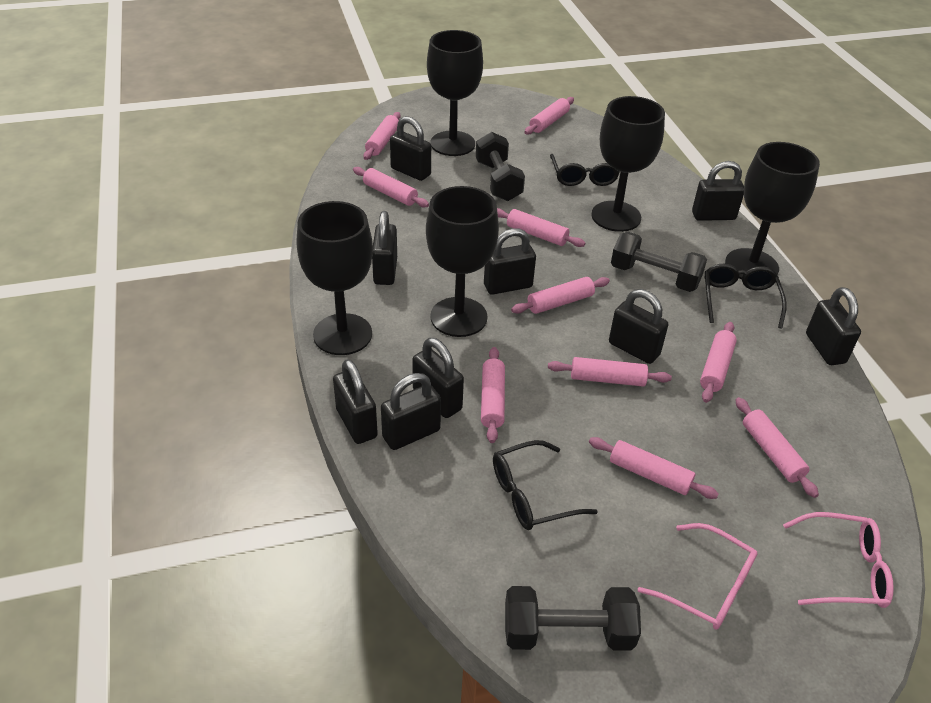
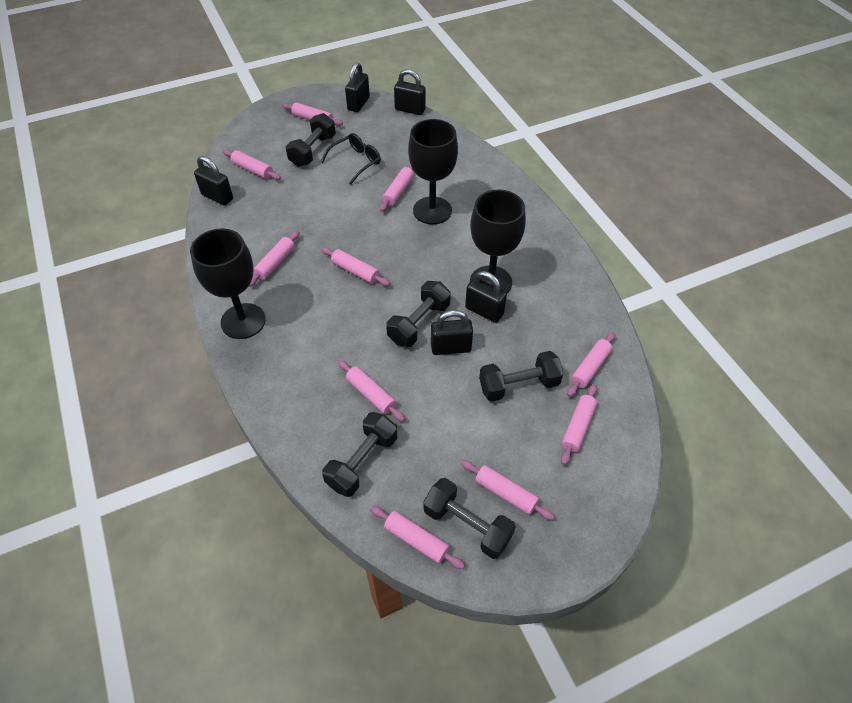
black dumbbell: [476,132,525,201] [505,586,641,651] [611,232,707,292] = 3 -> [286,113,336,167] [322,412,397,497] [386,281,451,347] [423,478,516,559] [479,351,563,402] = 5
black glasses: [493,440,598,530] [550,154,620,186] [705,264,787,329] = 3 -> [321,133,381,185] = 1
black goblet: [297,201,373,355] [426,186,499,337] [427,30,483,156] [591,96,665,232] [725,142,820,279] = 5 -> [190,228,266,339] [408,119,458,224] [470,190,526,293] = 3
black padlock: [333,359,378,444] [372,211,397,285] [381,373,441,450] [390,116,431,181] [412,338,464,418] [484,228,536,295] [609,289,668,364] [692,161,744,221] [806,287,861,365] = 9 -> [194,156,233,206] [345,62,370,112] [394,69,426,115] [431,310,473,355] [465,271,507,323] = 5
pink glasses: [638,523,758,630] [783,512,894,608] = 2 -> none = 0

